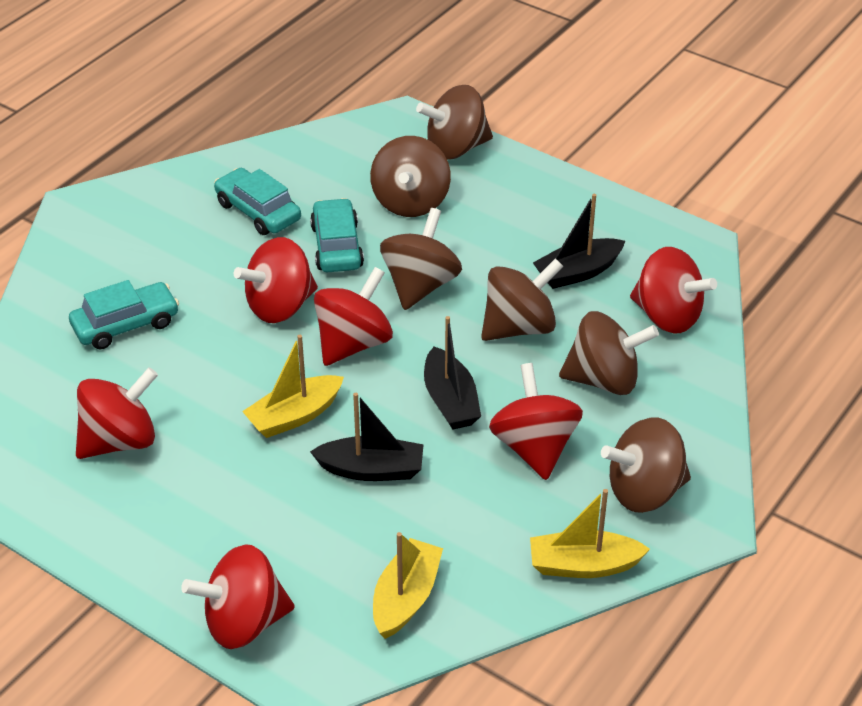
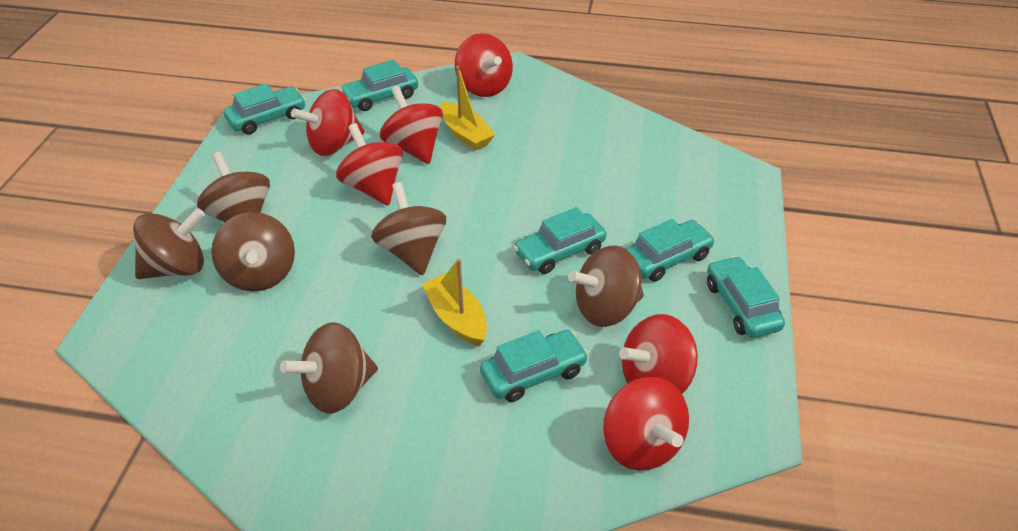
black boat: [310,393,424,481] [424,316,481,430] [533,194,625,289] = 3 -> none = 0
turquoise car: [69,280,179,349] [214,168,301,235] [310,198,364,272] = 3 -> [223,83,306,134] [339,60,418,111] [480,330,588,402] [513,207,606,274] [626,219,715,282] [707,256,785,338] = 6
yellow boat: [242,335,344,438] [373,532,443,639] [530,489,650,578] = 3 -> [422,258,487,347] [440,66,495,151] = 2

